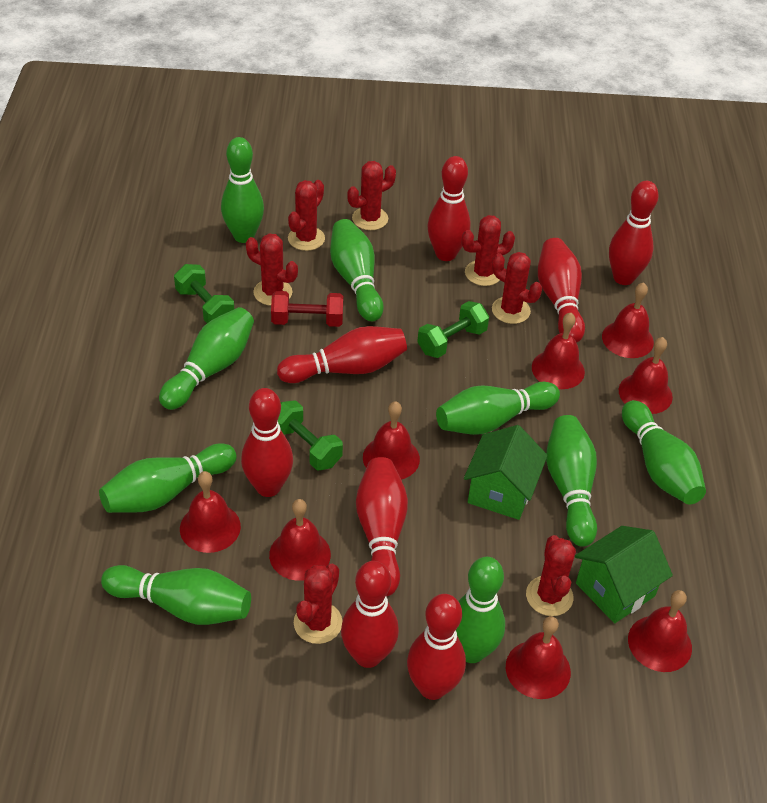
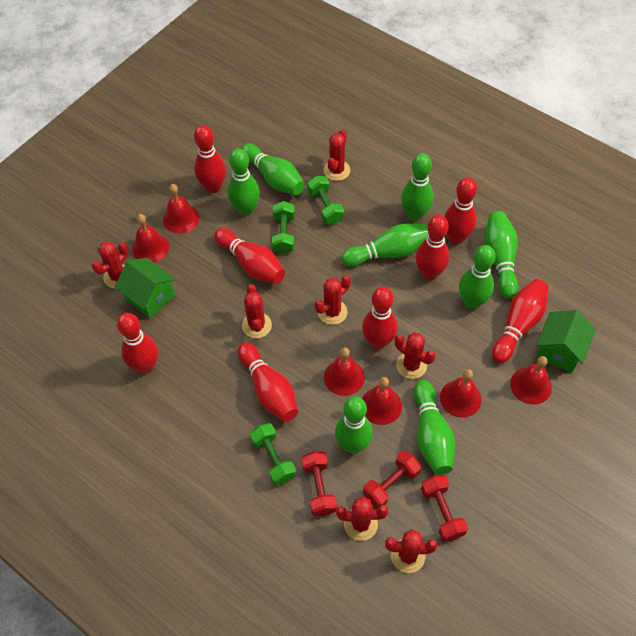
green bowling pin: [99,443,237,513] [101,565,251,625] [159,307,254,410] [221,137,264,243] [330,219,384,321] [436,382,560,435] [456,557,505,663] [546,415,597,547] [622,400,706,505] = 9 -> [228,148,260,216] [241,143,305,195] [335,396,373,453] [341,224,428,267] [401,153,434,221] [413,380,455,475] [459,245,496,309] [484,211,519,299] = 8
red bell: [180,471,241,553] [269,499,331,581] [363,401,420,480] [506,616,571,699] [532,313,585,389] [602,282,654,358] [619,337,673,414] [628,590,692,672] = 8 -> [132,214,169,263] [163,184,199,234] [324,347,365,396] [362,377,402,425] [440,369,482,418] [510,356,552,405] = 6
red dumbbell: [271,291,343,327] = 1 -> [302,451,337,516] [363,451,421,508] [421,475,468,542] = 3

